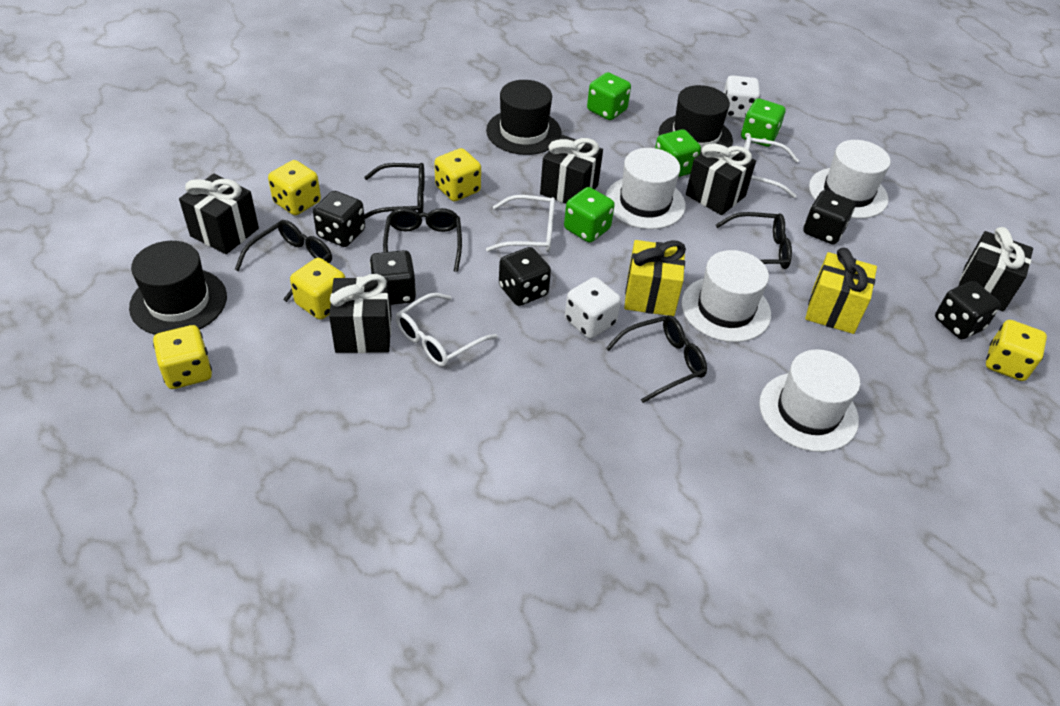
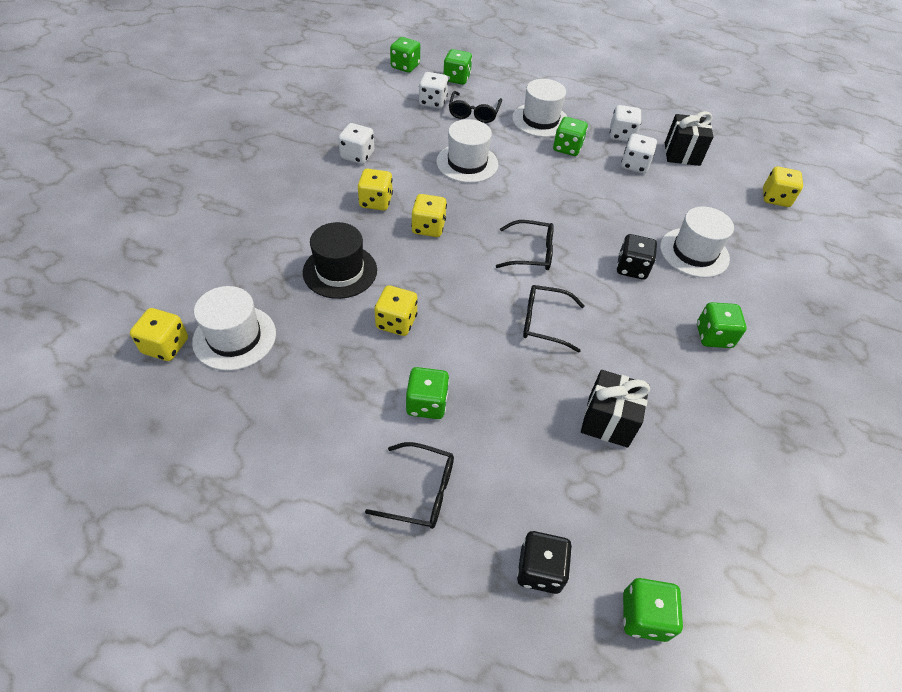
black dice: [313,191,365,247] [370,250,416,305] [499,247,551,306] [803,190,855,244] [935,281,1001,339] = 5 -> [517,531,572,594] [617,234,657,280] = 2
black gift: [179,174,259,254] [329,274,391,353] [540,135,603,204] [686,141,756,215] [959,227,1033,311] = 5 -> [581,370,650,448] [665,111,713,166] = 2
black glasses: [235,220,332,302] [364,163,424,219] [383,208,462,272] [606,315,707,403] [716,212,792,269] = 5 -> [365,442,454,529] [449,91,502,123] [496,220,554,270] [523,285,584,352] = 4
black hat: [129,241,227,335] [486,80,562,155] [659,85,733,154] = 3 -> [303,222,377,299] = 1
green dice: [564,187,615,243] [587,72,631,120] [655,129,701,177] [741,98,785,147] = 4 -> [390,37,420,73] [406,367,449,419] [443,49,472,85] [553,117,588,156] [623,578,683,642] [697,302,747,348] = 6
white dice: [565,277,621,339] [723,75,760,119] = 2 -> [338,123,374,164] [419,72,448,109] [610,105,641,142] [621,134,657,174] = 4
white glasses: [396,293,498,367] [486,195,555,252] [744,136,799,198] = 3 -> none = 0
yellow gift: [624,240,686,316] [805,247,877,334] = 2 -> none = 0

